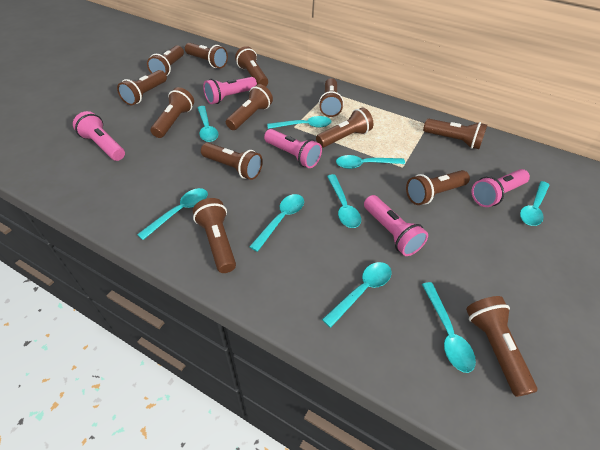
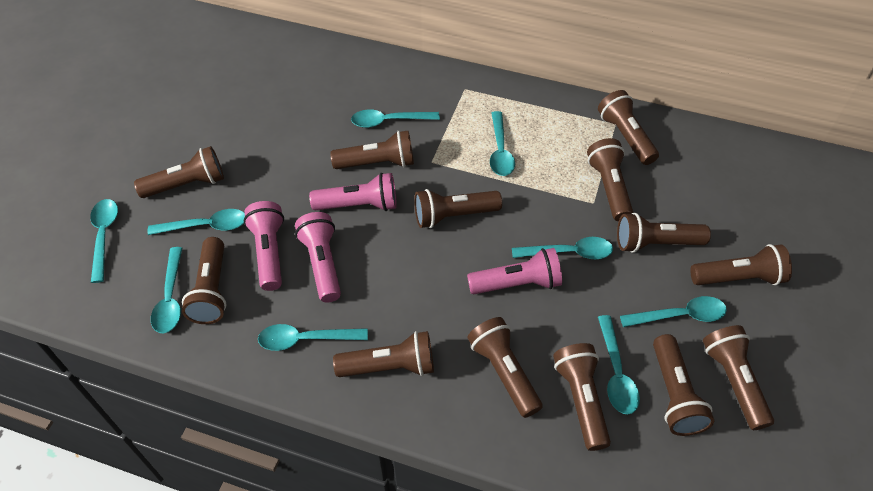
pink flashlight: [73,111,125,161] [203,77,257,104] [264,129,322,168] [364,195,428,256] [472,169,530,207] = 5 -> [244,201,284,291] [295,212,341,302] [309,173,397,211] [467,248,562,294] = 4

